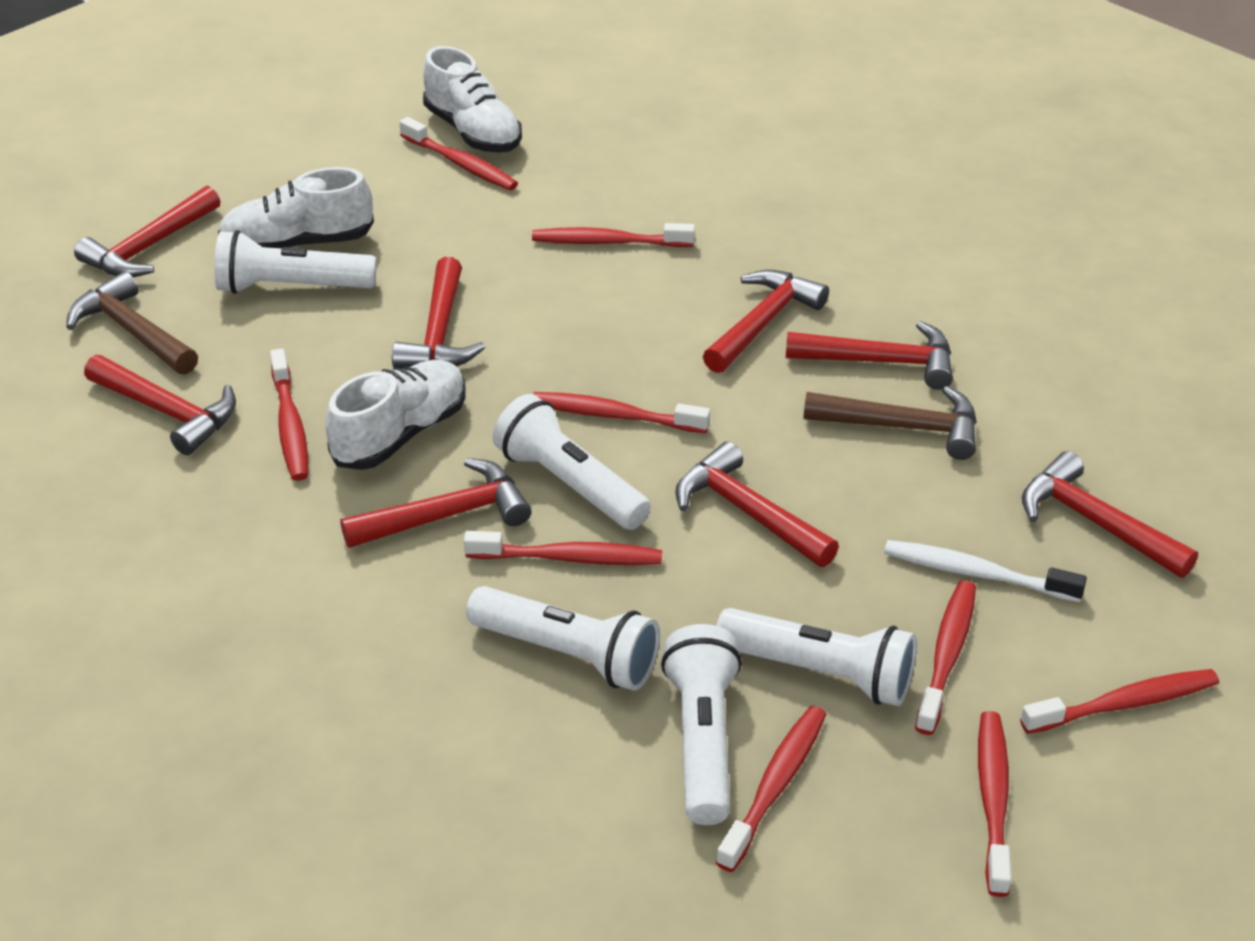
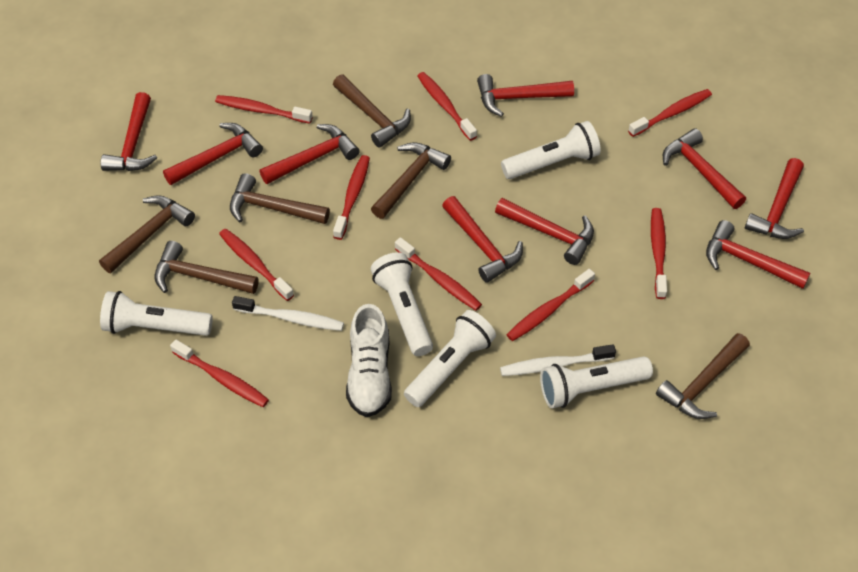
brown hammer: [66,271,198,375] [803,386,977,460] = 2 -> [99,195,195,273] [155,241,259,294] [230,173,330,224] [333,74,411,148] [371,142,451,219] [656,333,750,419] = 6
red hammer: [74,186,220,277] [84,355,236,455] [340,458,531,548] [392,257,485,369] [675,441,839,567] [703,270,829,373] [786,321,953,390] [1022,451,1198,578] = 8 -> [100,92,157,171] [163,123,263,185] [259,124,359,184] [442,196,523,283] [477,74,574,117] [495,198,594,265] [663,128,746,209] [706,220,810,289] [745,158,804,239] = 9
white shoe: [218,167,374,248] [325,360,465,470] [423,46,522,153] = 3 -> [346,304,392,417] = 1
white toothbrush: [884,540,1087,602] = 1 -> [232,296,344,331] [500,344,616,376] = 2

